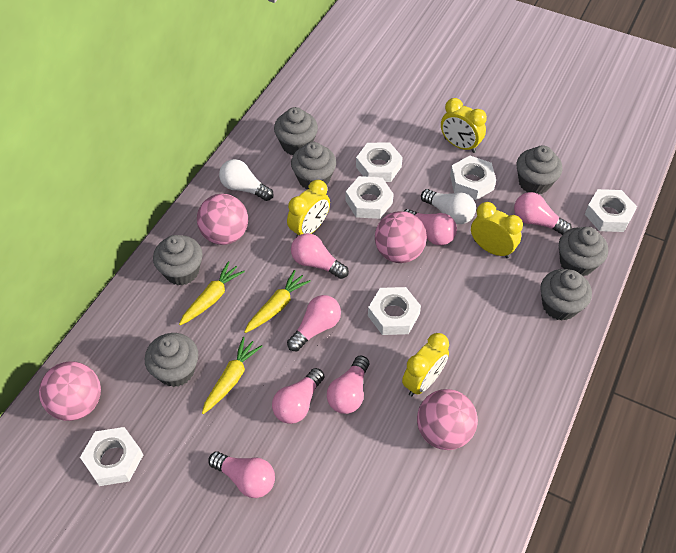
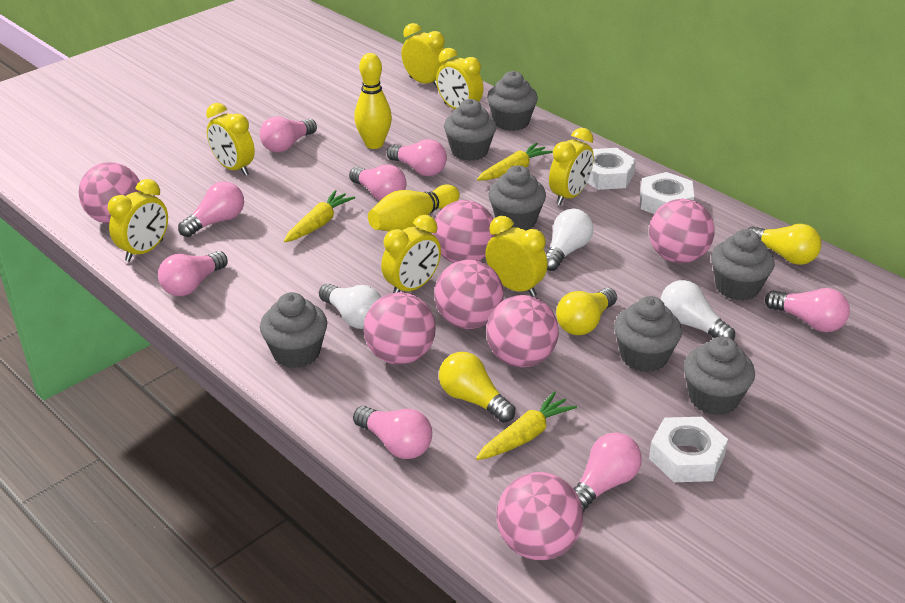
pink ball: [39,361,101,421] [197,194,248,245] [375,211,427,263] [417,389,478,450] = 4 -> [78,162,141,224] [364,292,436,365] [432,200,496,263] [434,260,504,329] [486,295,559,367] [496,472,583,560] [649,199,715,263] = 7
pink light bulb: [208,451,275,498] [272,368,324,424] [287,295,341,351] [291,233,349,279] [327,356,369,414] [403,209,457,245] [514,192,572,235] = 7 -> [158,251,228,296] [178,181,244,237] [260,116,317,152] [349,164,407,201] [353,406,432,459] [387,139,447,176] [574,432,642,512] [765,288,850,332] = 8
white light bulb: [219,159,274,201] [421,189,476,224] = 2 -> [319,284,381,329] [546,209,594,271] [661,280,735,340] = 3
white nut: [80,427,143,486] [346,176,394,219] [356,143,403,182] [368,287,421,335] [450,156,496,200] [585,189,637,232] = 6 -> [587,148,636,190] [640,172,694,214] [649,417,728,482] = 3
yellow bowling pin: none = 0 -> [354,53,392,149] [368,184,460,231] = 2
yellow clock: [287,180,330,237] [402,333,449,396] [441,98,487,153] [471,202,523,258] = 4 -> [108,179,168,262] [206,103,255,176] [381,215,441,293] [401,23,447,88] [436,48,483,109] [485,216,548,297] [549,128,594,205] = 7
yellow light bulb: none = 0 -> [439,352,516,423] [556,288,617,335] [748,224,821,265] = 3

